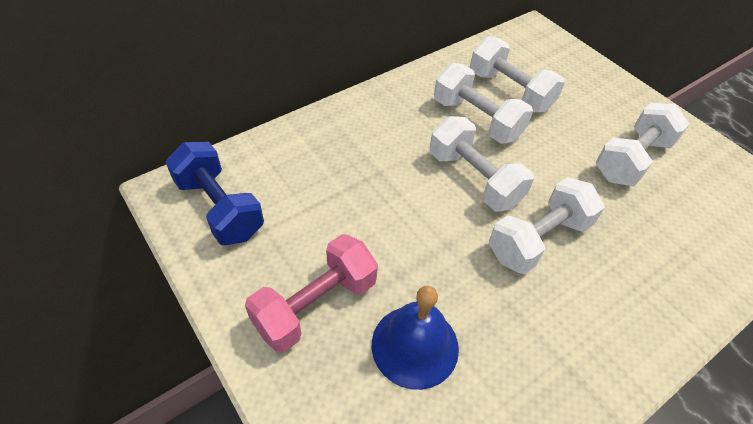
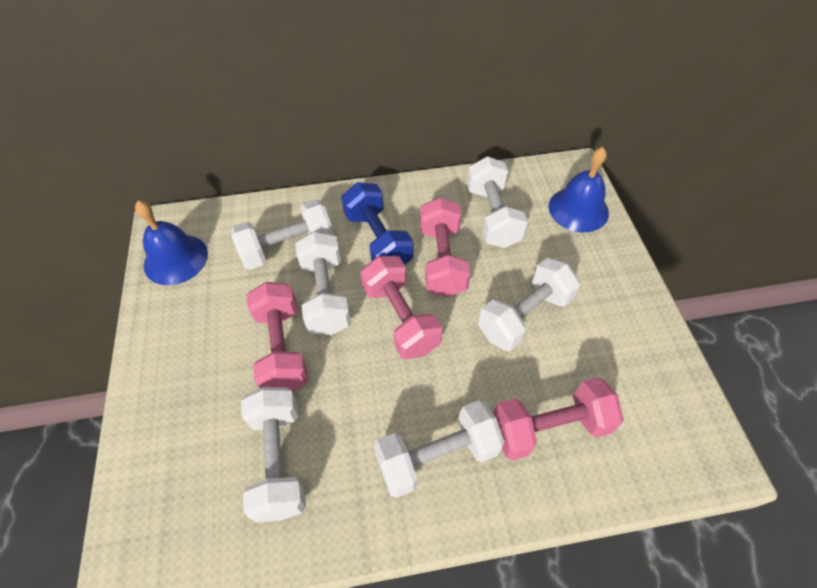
blue bell: [372,286,459,390] = 1 -> [135,201,208,285] [549,147,609,232] = 2
pink dumbbell: [245,234,378,353] = 1 -> [247,282,308,391] [360,256,443,360] [420,197,470,297] [493,377,624,461] = 4
white dumbbell: [430,116,534,212] [434,63,533,144] [470,36,565,113] [489,177,605,274] [596,103,689,186] = 5 -> [231,199,334,270] [241,387,306,523] [295,231,351,335] [374,400,505,498] [467,157,528,248] [478,258,580,351] = 6

